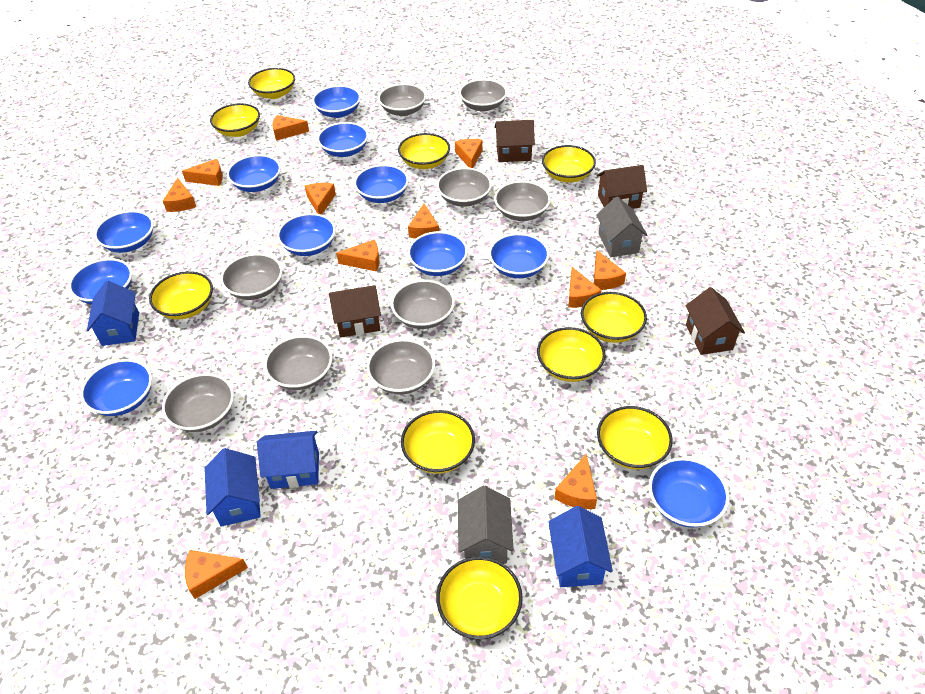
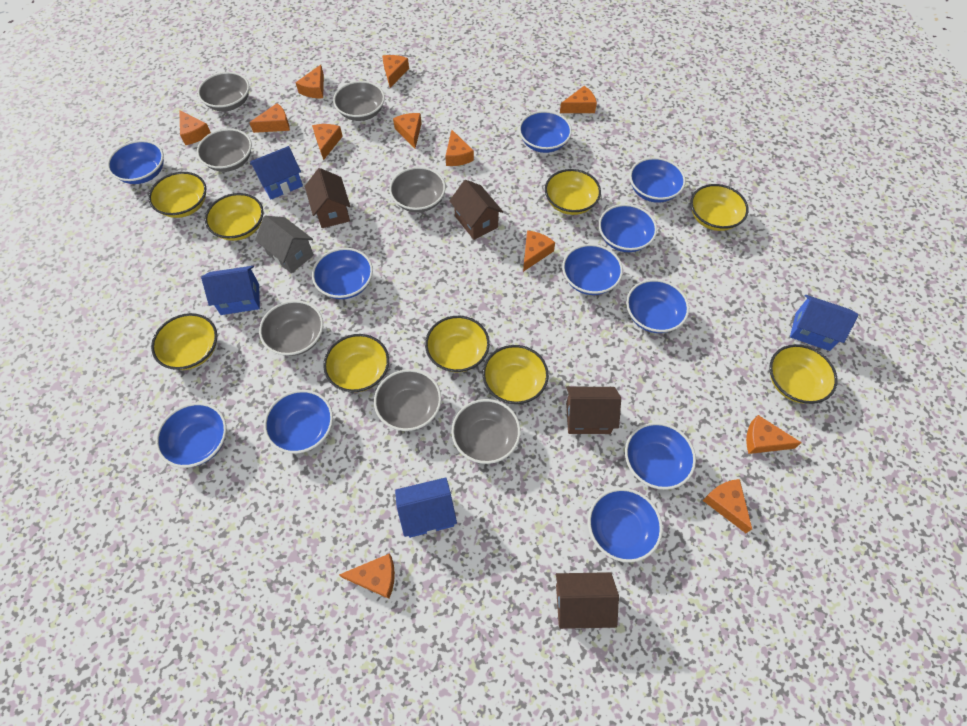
grey bowl: [162,373,234,432] [220,253,282,300] [264,335,333,390] [367,339,435,395] [378,84,426,116] [391,280,455,329] [437,167,492,207] [459,79,507,112] [494,181,551,221] = 9 -> [197,129,252,172] [198,72,250,111] [259,300,323,356] [333,81,385,121] [374,369,441,431] [389,167,446,213] [451,399,521,464] = 7
grey house: [458,486,514,564] [596,197,647,257] = 2 -> [255,216,314,274] = 1
orange cheese: [163,178,196,212] [182,159,223,186] [185,550,248,599] [272,115,309,141] [305,183,336,215] [336,239,379,272] [408,203,439,239] [455,139,482,168] [554,454,597,509] [568,267,602,308] [594,250,626,290] = 11 -> [179,110,211,145] [249,103,290,133] [296,65,324,98] [312,124,343,160] [339,553,395,599] [382,55,409,88] [393,113,422,148] [445,130,474,166] [523,230,555,272] [560,86,597,113] [703,479,752,533] [746,415,802,454] = 12
yellow bowl: [149,271,213,320] [210,103,260,137] [248,68,295,99] [398,133,450,169] [401,410,475,474] [436,556,523,640] [537,327,605,382] [542,145,596,182] [581,292,647,343] [597,406,673,469] = 10 -> [148,172,206,218] [151,313,217,370] [205,193,264,241] [323,334,389,392] [425,316,490,372] [482,345,549,404] [545,169,601,215] [690,184,748,231] [769,344,838,404] = 9

